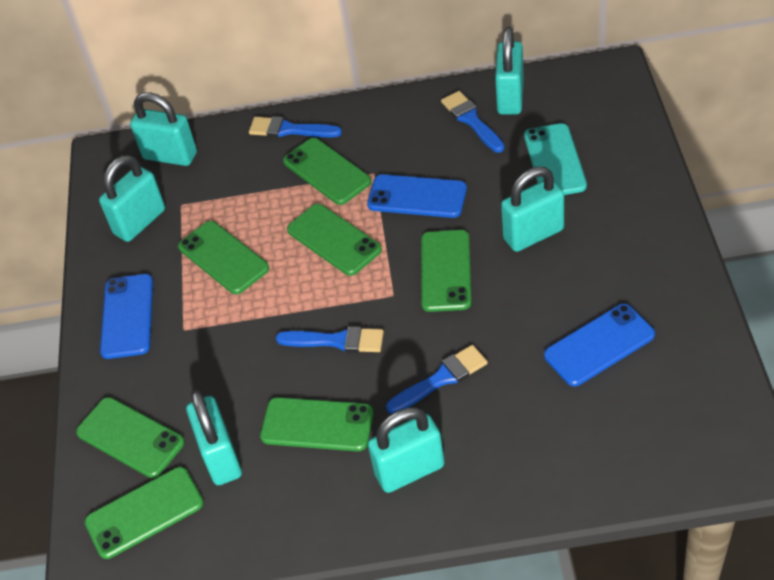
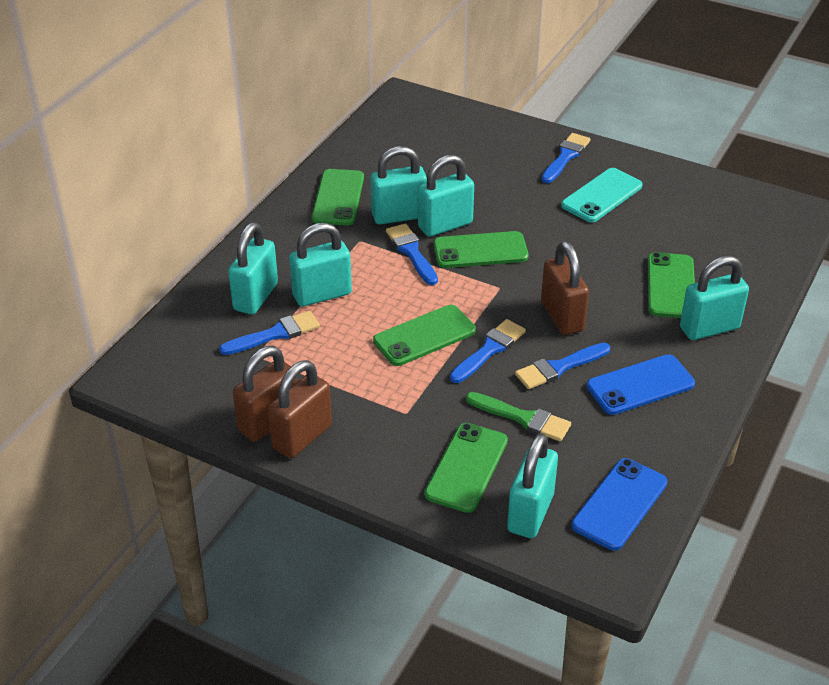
blue brush: [249,116,342,137] [276,326,384,353] [386,345,488,414] [441,91,505,153] = 4 -> [219,311,320,355] [386,223,438,285] [450,319,526,383] [515,343,610,389] [542,133,590,183] = 5
blue phone: [100,274,153,359] [367,174,467,218] [544,304,655,386] = 3 -> [572,458,668,551] [587,354,695,415] = 2
brown padlock: none = 0 -> [233,346,297,442] [268,360,332,458] [541,241,589,335] = 3
green brush: none = 0 -> [466,392,571,442] = 1
green phone: [76,397,185,478] [84,467,204,559] [178,221,269,294] [260,397,374,451] [283,138,371,205] [287,204,382,276] [421,230,472,312] = 7 -> [312,169,364,226] [373,305,476,366] [425,423,508,513] [433,231,529,268] [647,252,695,318] = 5

